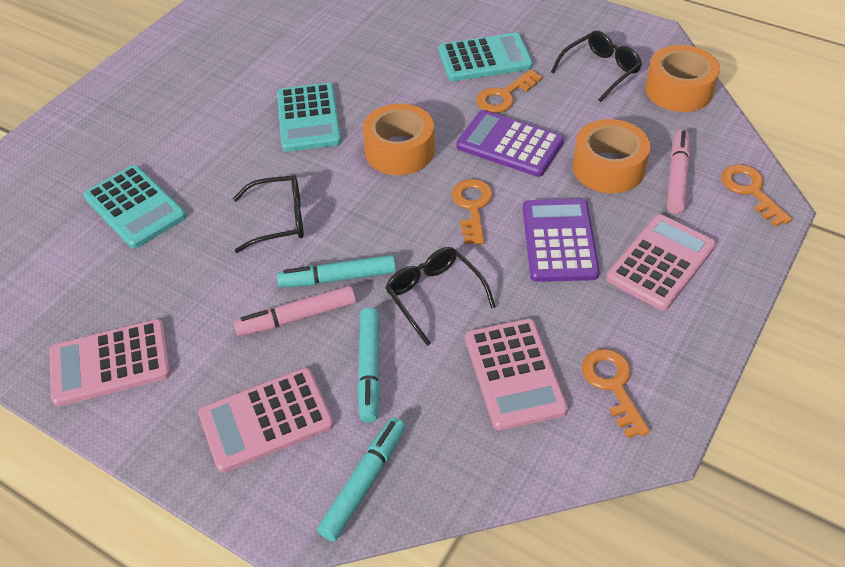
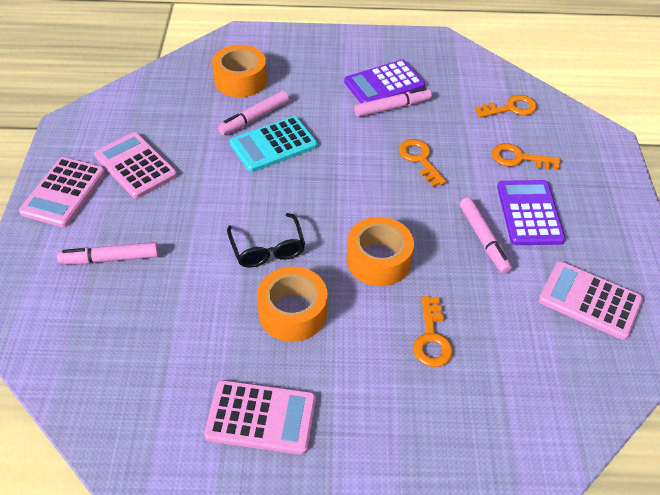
black glasses: [233,175,304,253] [385,247,496,346] [551,31,642,102] = 3 -> [227,213,305,268] = 1
pink marker: [234,286,356,336] [667,130,690,214] = 2 -> [57,242,159,264] [218,91,289,135] [354,87,432,117] [460,197,512,274] = 4
turquoise calculator: [84,165,186,249] [277,83,341,152] [438,33,533,81] = 3 -> [230,116,317,172] = 1
turquoise marker: [277,255,396,288] [317,417,405,542] [357,308,380,423] = 3 -> none = 0

